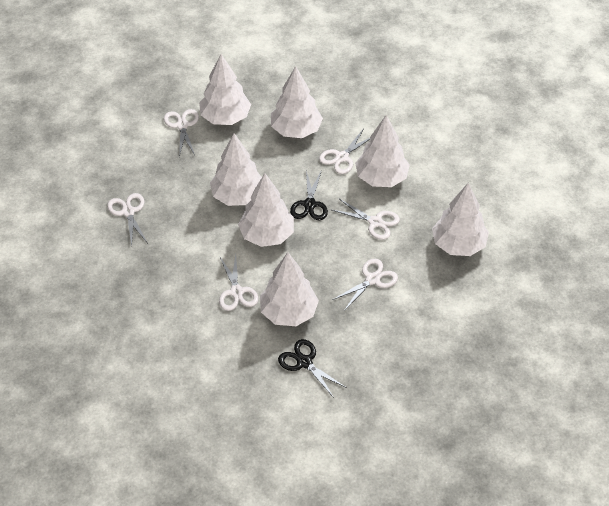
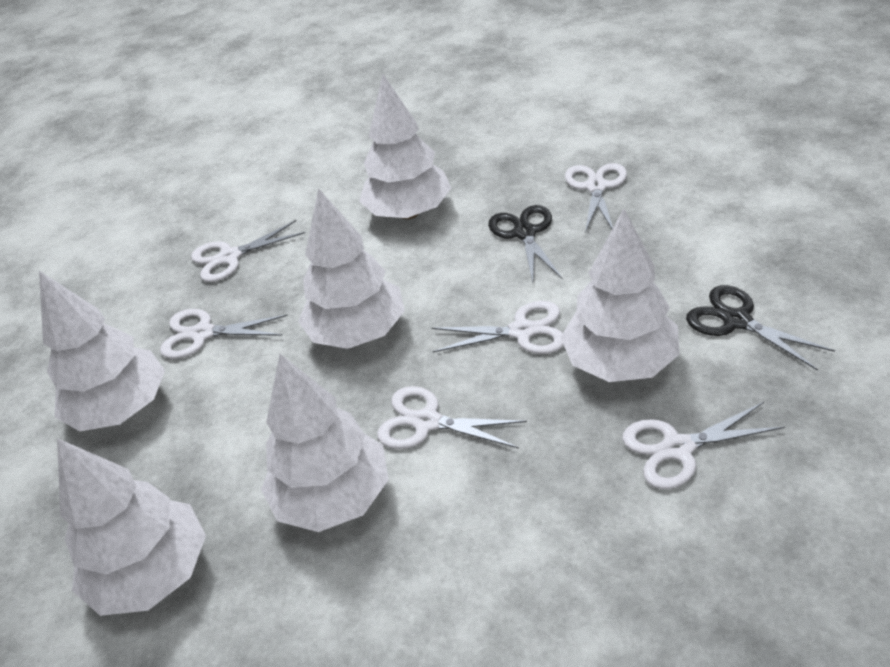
white tree: [199,54,251,125] [210,133,262,206] [238,173,294,247] [260,252,319,326] [271,66,323,138] [355,115,410,187] [432,183,489,256] = 7 -> [39,271,165,431] [57,438,206,616] [261,354,388,532] [298,188,405,349] [359,74,451,219] [560,209,679,382] = 6

